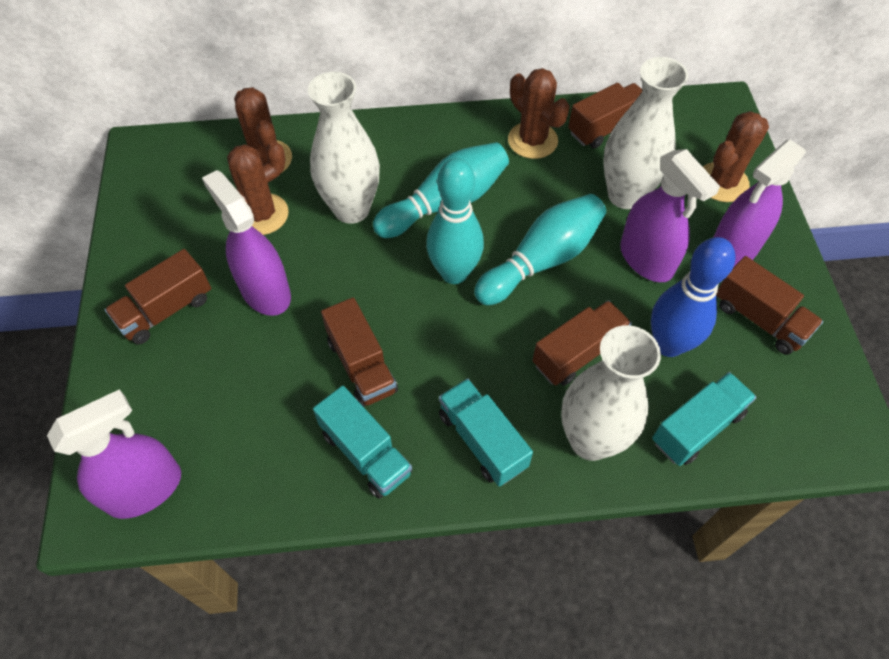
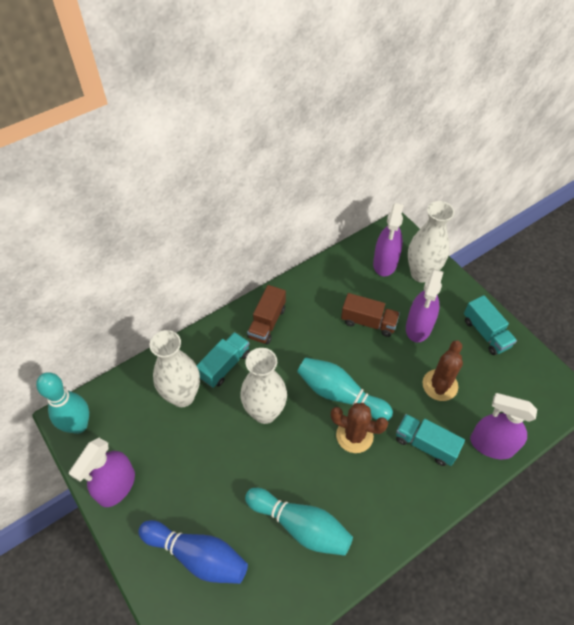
brown cactus: [214,141,289,235] [234,87,292,172] [508,68,570,159] [703,111,769,202] = 4 -> [331,403,388,453] [423,341,463,401] = 2
brown truck: [105,249,211,344] [321,297,398,407] [532,300,632,386] [568,83,642,149] [716,256,823,355] = 5 -> [247,285,286,344] [341,293,400,337] = 2

